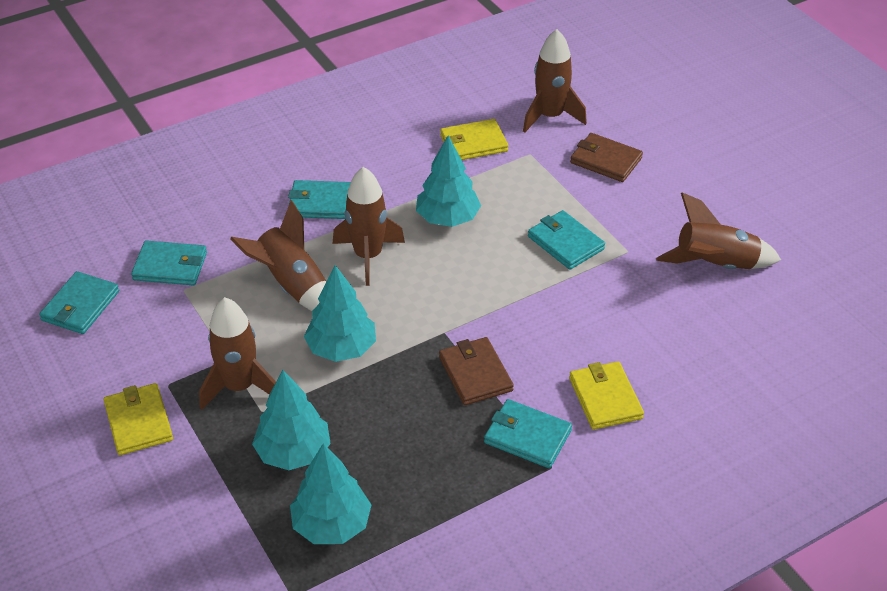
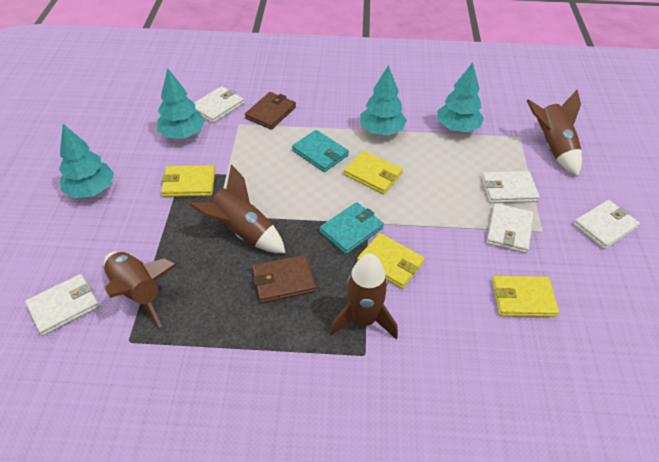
brown rocket: [199,297,276,410] [230,200,326,311] [333,167,405,286] [523,29,587,132] [656,193,781,269] = 5 -> [104,251,177,328] [189,165,285,253] [329,253,398,339] [527,90,582,177] = 4
turquoise wallet: [39,271,119,334] [131,240,207,286] [288,180,351,219] [484,399,572,468] [528,210,605,270] = 5 -> [292,130,349,172] [320,202,384,254] = 2
white wallet: none = 0 -> [25,274,99,336] [194,86,244,123] [482,171,540,203] [487,203,534,253] [574,200,640,249] = 5
yellow wallet: [104,383,173,455] [440,119,509,160] [569,361,644,430] = 3 -> [161,165,215,197] [344,151,403,194] [357,233,425,289] [492,276,559,317] = 4

